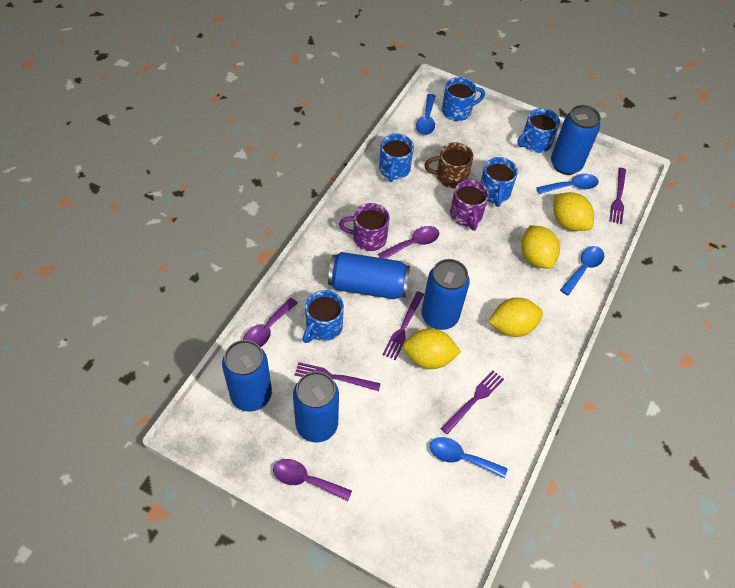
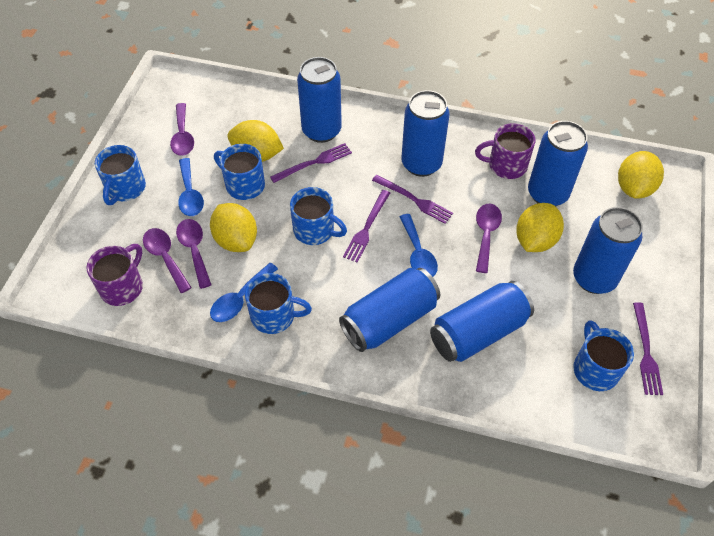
blue can: [222,340,272,412] [293,371,339,442] [328,252,410,299] [421,259,470,330] [551,105,601,175] = 5 -> [297,57,342,143] [339,268,440,352] [401,90,449,177] [430,281,534,362] [528,121,588,206] [573,207,643,294] = 6
blue spoon: [416,94,435,135] [430,437,507,478] [537,174,599,194] [560,246,604,296] = 4 -> [178,158,204,216] [210,263,278,322] [400,214,438,277] = 3
brown mug: [424,142,473,188] = 1 -> none = 0
purple spoon: [243,298,298,347] [273,459,352,501] [378,226,439,259] = 3 -> [143,228,192,293] [170,103,194,156] [176,219,211,289] [476,204,502,273] = 4

